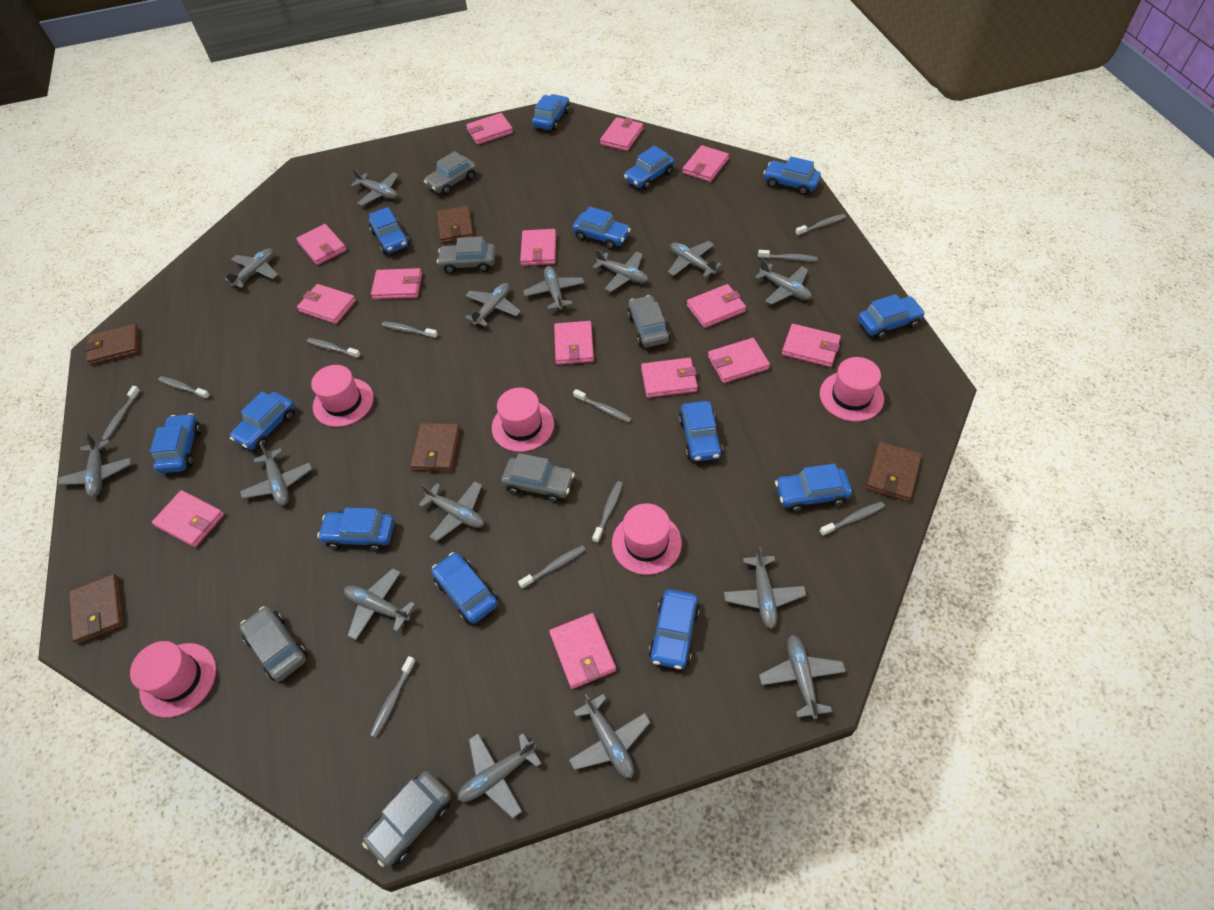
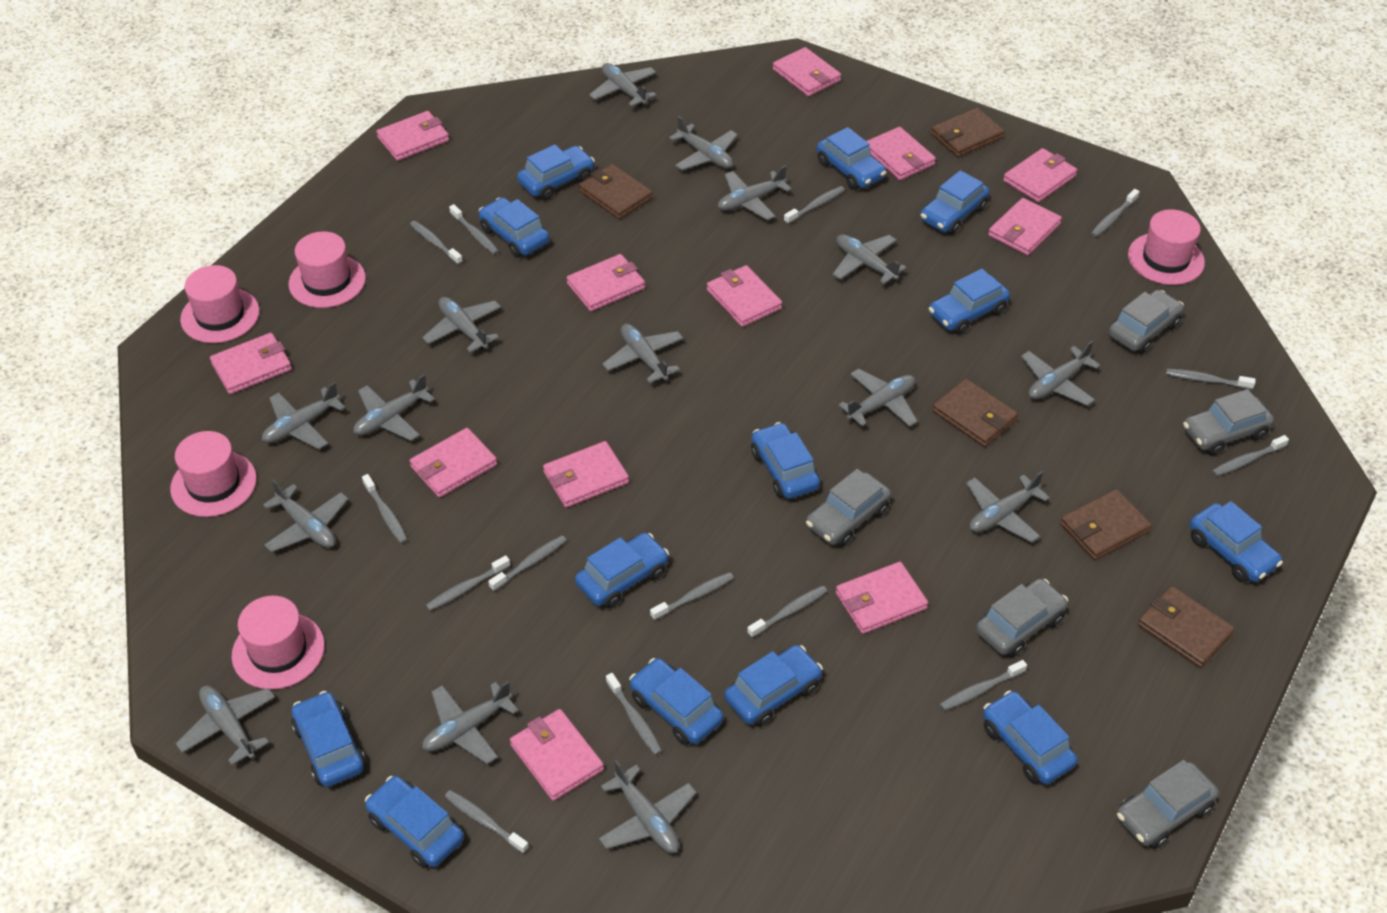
grey car: [240,607,307,681] [362,771,451,867] [424,151,477,195] [437,237,496,274] [501,453,575,502] [627,295,670,347] = 6 -> [806,469,891,547] [976,579,1068,657] [1108,290,1184,354] [1117,760,1219,849] [1183,389,1274,455] = 5
grey toothbrush: [101,386,141,441] [158,376,210,399] [307,338,361,358] [370,656,416,738] [382,322,438,338] [518,545,586,589] [573,389,632,423] [592,481,623,543] [758,250,818,261] [795,214,846,236] [819,502,885,536] = 11 -> [362,474,408,544] [410,221,463,265] [426,555,510,611] [445,790,529,854] [449,204,499,255] [488,535,567,591] [606,673,662,755] [650,572,734,620] [747,586,827,638] [784,186,845,224] [940,660,1027,711] [1091,189,1140,237] [1166,369,1256,390] [1212,435,1289,476] = 14
pink wallet: [152,490,224,547] [296,224,347,265] [297,284,356,324] [371,268,422,299] [466,113,513,145] [520,229,556,266] [549,613,616,689] [554,321,594,365] [600,117,643,151] [641,358,698,398] [683,145,729,182] [687,284,746,328] [708,338,770,383] [782,324,841,367] = 14 -> [210,333,292,394] [376,111,449,161] [410,428,497,498] [510,709,604,801] [543,441,629,508] [567,254,645,311] [707,265,782,327] [773,47,841,97] [836,562,928,634] [867,127,936,180] [988,198,1062,256] [1003,148,1077,202] = 12

